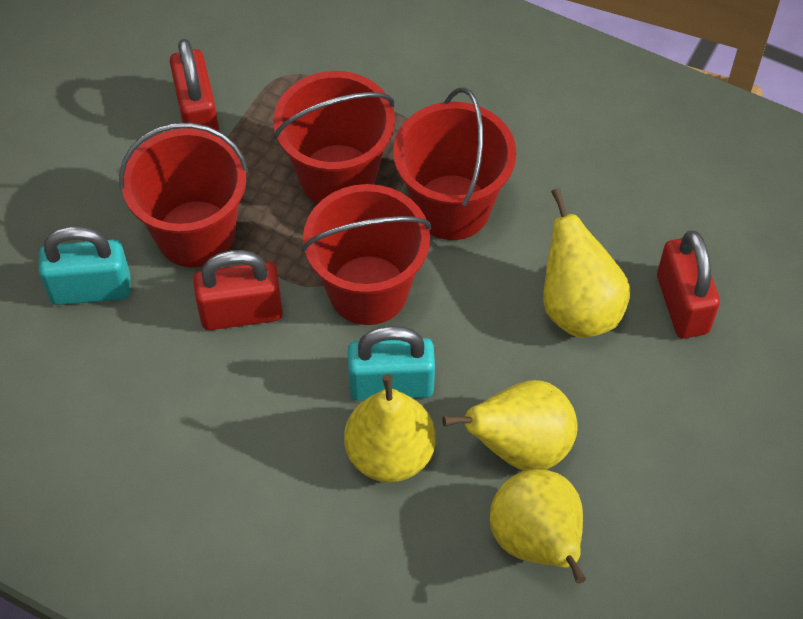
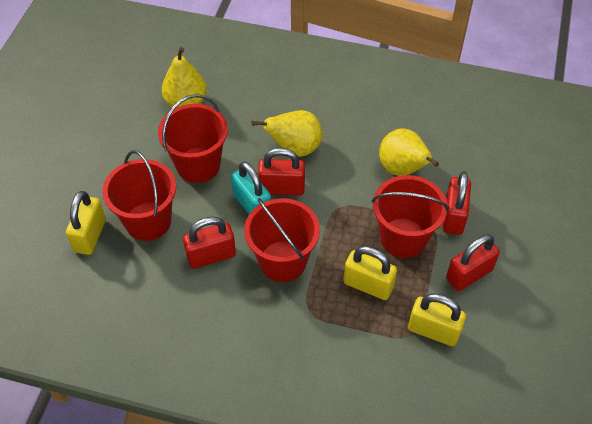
red padlock: [170,39,220,132] [193,250,283,330] [657,231,720,338] = 3 -> [183,217,236,269] [258,148,305,195] [443,171,471,235] [446,234,500,291] = 4
turquoise padlock: [39,226,131,305] [348,326,435,401] = 2 -> [231,162,271,214] = 1
yellow padlock: none = 0 -> [66,191,106,255] [343,246,397,300] [408,294,466,346] = 3
yellow pear: [344,374,436,482] [442,380,578,471] [490,469,586,584] [543,188,630,338] = 4 -> [162,47,207,108] [251,110,323,157] [379,128,439,176] = 3

